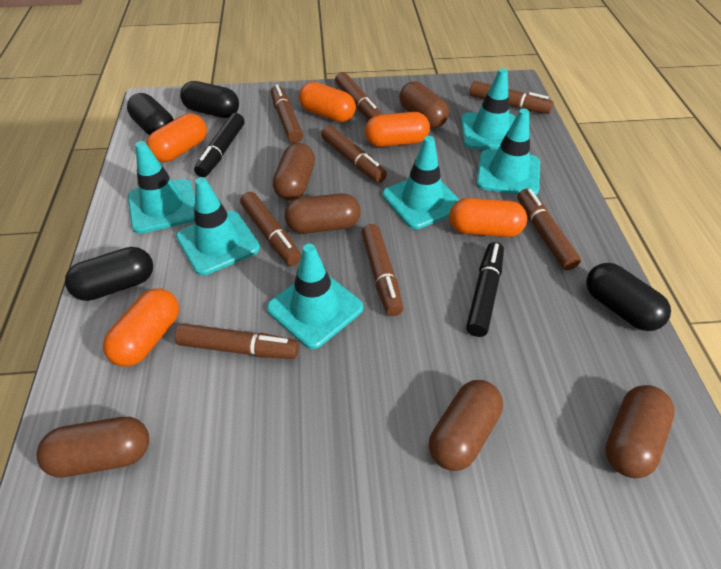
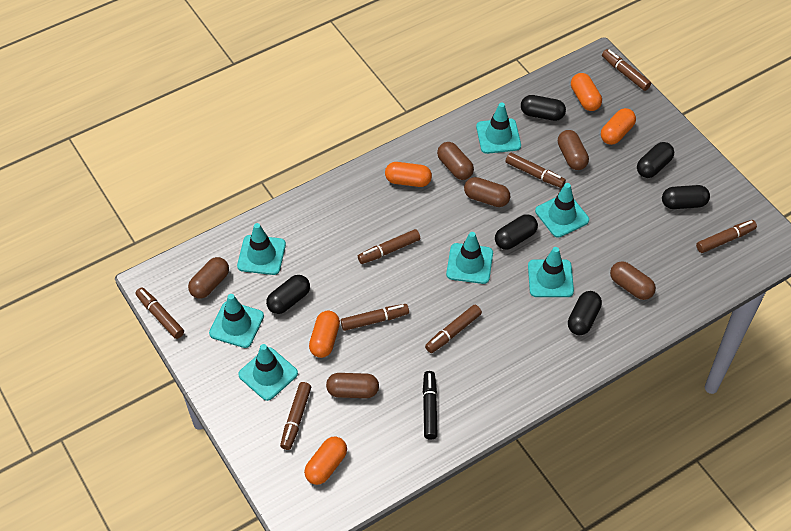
black capsule: [65,247,153,301] [127,93,174,135] [180,81,239,118] [586,263,671,331] = 4 -> [266,275,310,314] [495,214,538,250] [521,95,566,121] [568,291,602,335] [637,142,674,178] [662,185,710,209] = 6
black marker: [194,113,244,177] [466,242,504,337] = 2 -> [423,371,438,440] = 1
turquoise traffic cone: [128,141,195,234] [176,177,260,275] [267,244,363,349] [383,136,460,229] [461,68,516,149] [476,109,540,195] = 6 -> [209,294,264,348] [237,223,286,275] [238,344,298,401] [446,232,493,284] [476,103,521,154] [528,247,574,297] [535,183,589,238] = 7

